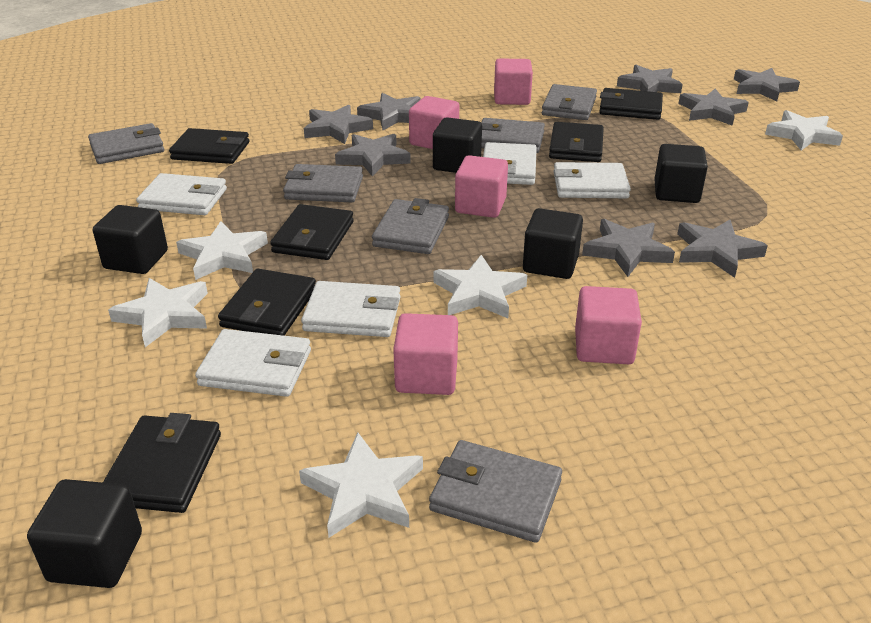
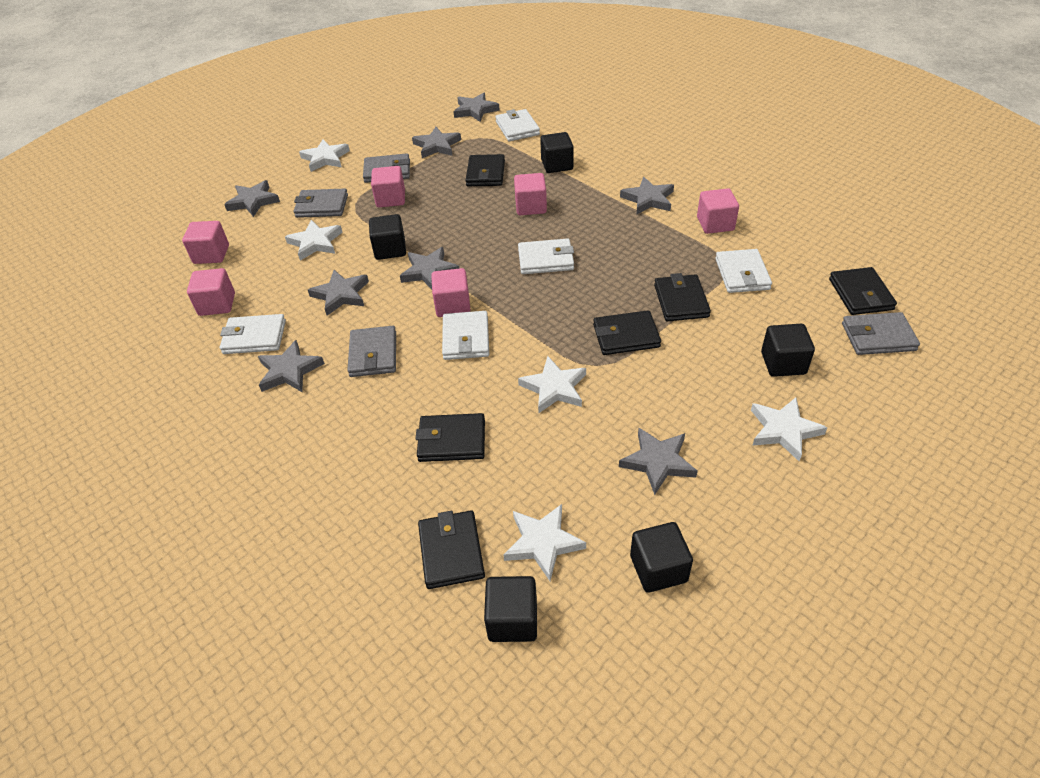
grey wallet: [88,123,164,164] [283,164,363,202] [372,198,449,254] [429,440,562,543] [481,118,545,153] [542,84,597,120] = 6 -> [293,189,348,218] [347,326,396,377] [363,153,410,183] [842,312,920,355] = 4
pink cube: [393,313,458,395] [409,96,459,149] [455,155,508,218] [494,58,533,105] [575,286,642,364] = 5 -> [182,221,229,264] [187,268,235,316] [371,166,405,208] [431,268,471,317] [514,173,547,215] [697,188,739,234] = 6

